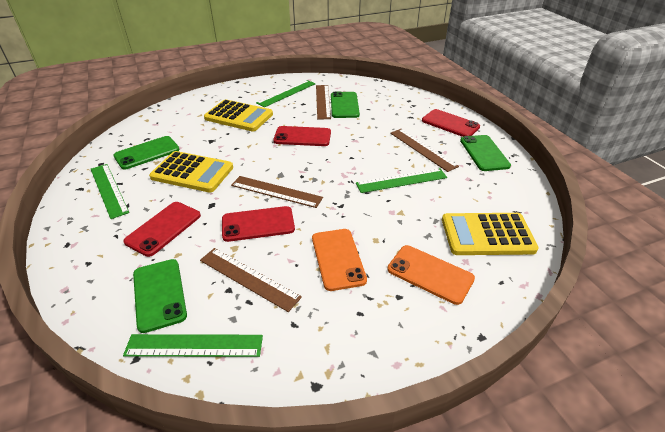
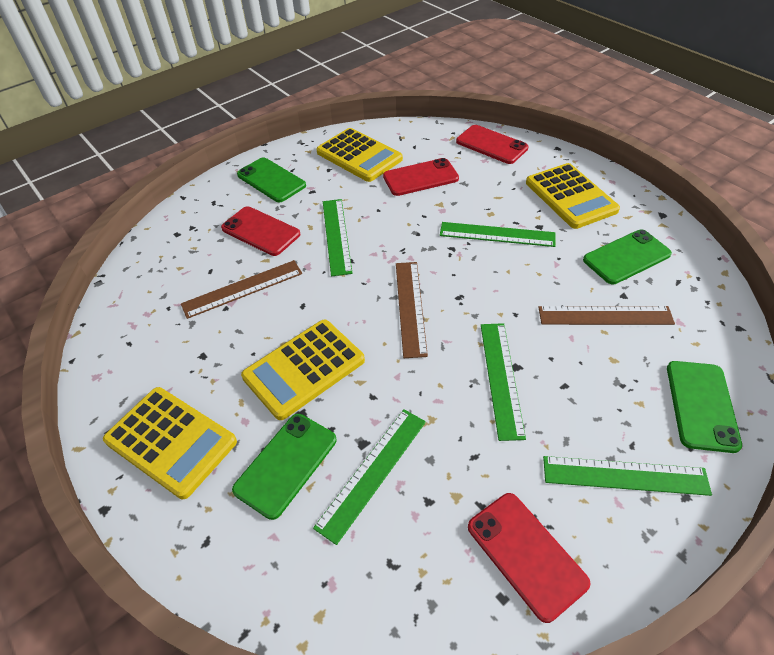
brown ruler: [200,248,302,312] [231,176,323,208] [316,85,331,119] [390,129,459,172] = 4 -> [181,260,302,319] [396,262,428,358] [538,306,675,325] = 3
green ruler: [91,164,129,219] [123,334,263,357] [256,80,315,107] [356,168,447,193] = 4 -> [313,409,426,545] [323,199,353,276] [440,222,556,247] [481,323,526,441] [543,456,712,496] = 5
orange phone: [312,229,367,291] [387,245,475,305] = 2 -> none = 0
yellow calculator: [149,151,233,192] [204,99,273,131] [442,213,538,255] = 3 -> [103,387,237,499] [241,320,365,420] [316,128,403,182] [526,163,620,229] = 4

